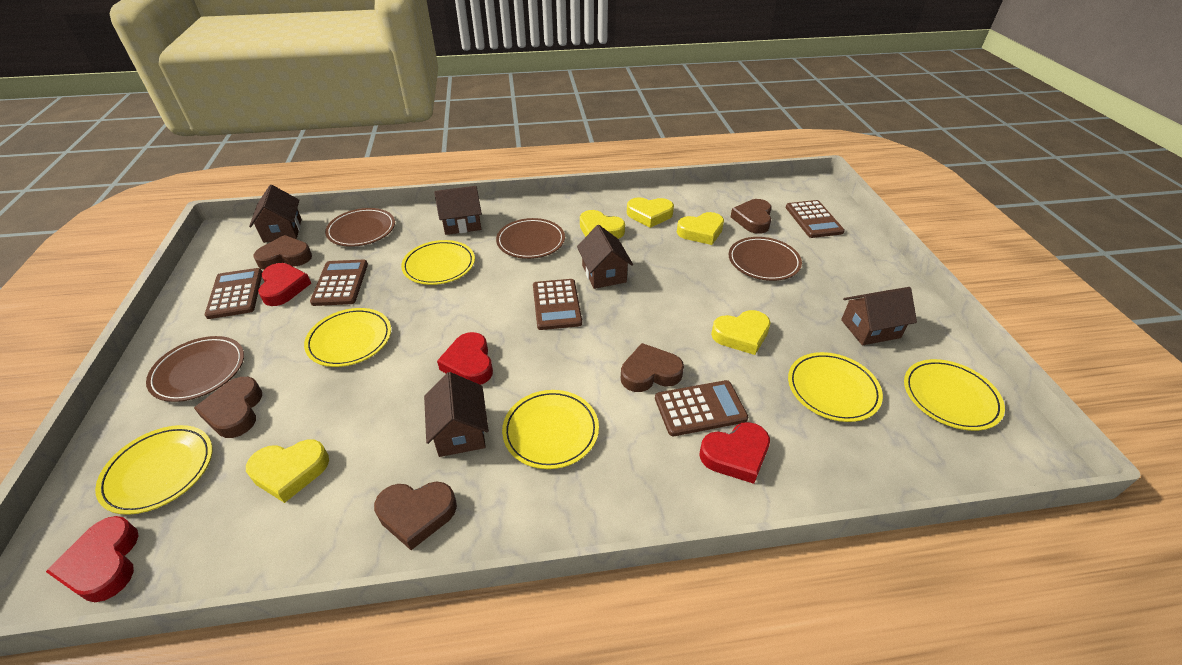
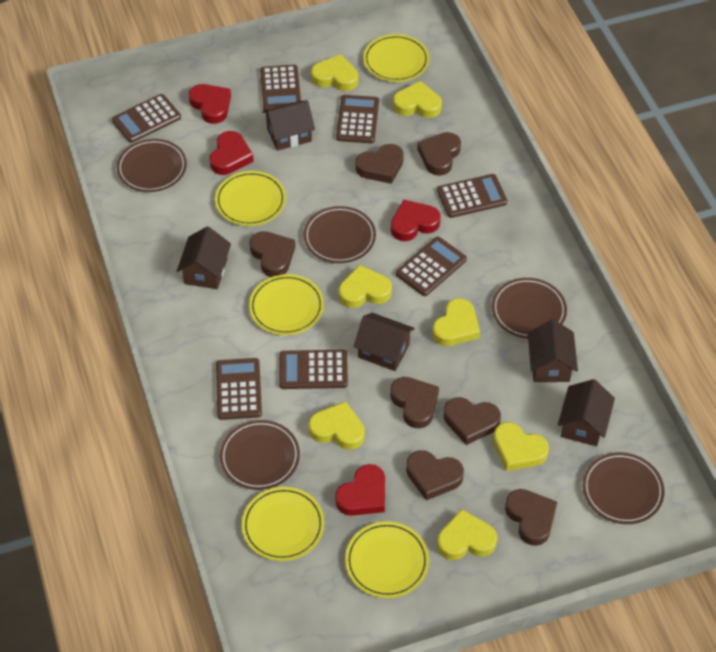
brown calculator: [205,268,262,319] [310,260,368,306] [533,279,582,330] [655,380,748,436] [786,200,845,238] = 5 -> [112,94,181,143] [216,358,262,420] [260,65,301,110] [279,350,348,389] [336,95,379,143] [396,236,467,296] [437,174,507,218] = 7
brown heart: [194,377,262,438] [253,235,312,270] [374,482,457,550] [621,343,684,392] [731,199,772,234] = 5 -> [249,231,295,277] [355,144,404,184] [390,377,439,428] [406,450,464,500] [417,132,461,176] [444,397,501,445] [505,489,557,546] = 7
brown plate: [146,336,244,402] [325,208,395,247] [496,218,565,259] [729,237,802,281] = 4 -> [117,139,187,192] [220,420,300,490] [304,206,376,263] [492,278,567,339] [583,452,665,524] = 5
yellow heart: [246,440,329,503] [580,210,625,239] [627,197,674,228] [677,212,724,245] [711,310,770,355] = 5 -> [308,401,365,450] [311,54,358,91] [339,265,392,308] [393,81,442,118] [432,298,480,346] [437,509,497,560] [493,422,549,471] = 7
yellow plate: [95,425,212,515] [304,308,391,367] [401,240,475,285] [502,390,599,469] [788,352,883,422] [904,359,1005,431] = 6 -> [215,171,286,226] [242,487,324,561] [249,274,324,335] [345,521,429,598] [363,34,429,82] = 5

